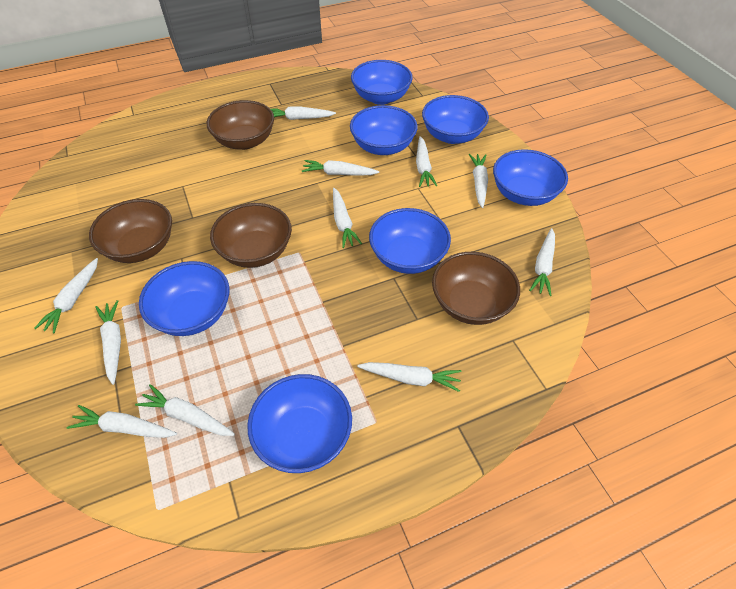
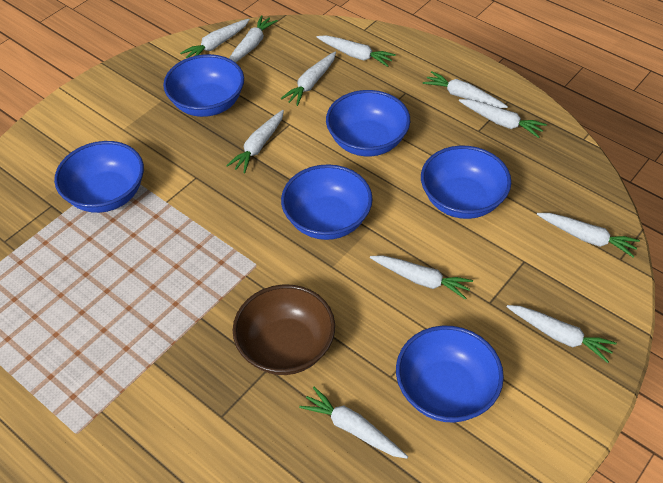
blue bowl: [139,261,229,336] [247,374,352,473] [350,105,418,155] [351,60,413,105] [369,208,451,274] [422,95,489,144] [493,149,568,206] = 7 -> [54,141,144,213] [163,54,244,117] [281,164,373,240] [326,90,410,156] [396,326,504,423] [421,146,511,219] = 6
brown bowl: [89,199,172,263] [207,100,274,150] [210,203,292,268] [432,252,520,325] = 4 -> [232,285,335,375] = 1

